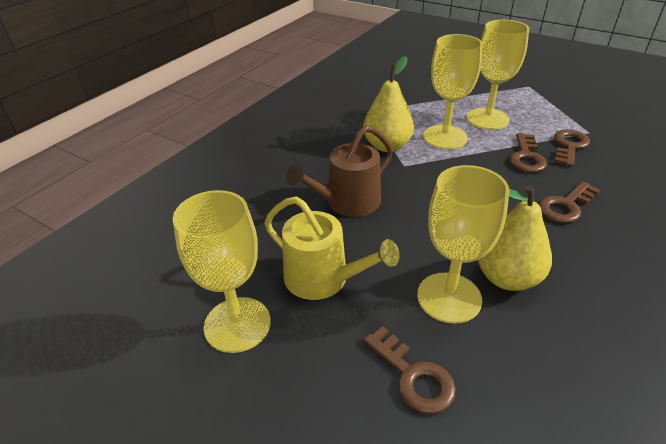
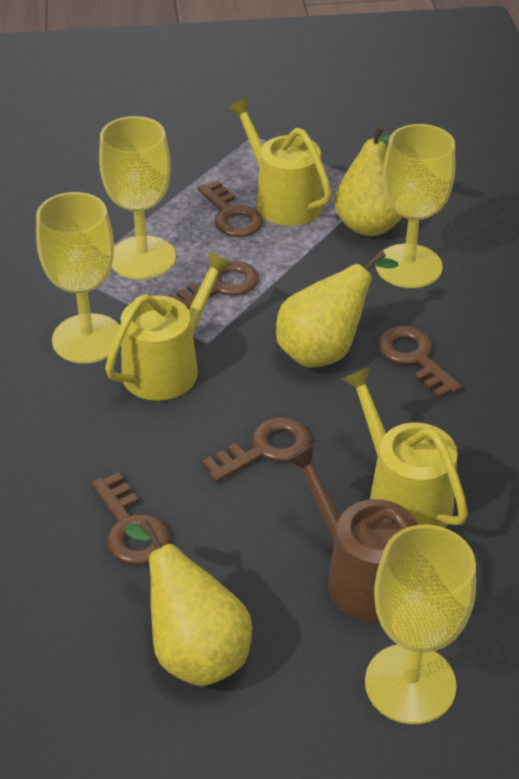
brown key: [364,326,456,414] [510,133,547,172] [539,181,600,223] [554,129,590,167] = 4 -> [92,472,170,565] [168,261,259,310] [197,180,263,237] [202,417,311,482] [378,326,462,399] = 5
yellow pear: [363,56,414,152] [478,185,552,291] = 2 -> [124,520,252,686] [276,250,398,368] [335,124,403,236] = 3
yellow watering can: [264,197,400,300] = 1 -> [105,251,233,401] [227,98,332,226] [342,367,468,528] = 3

